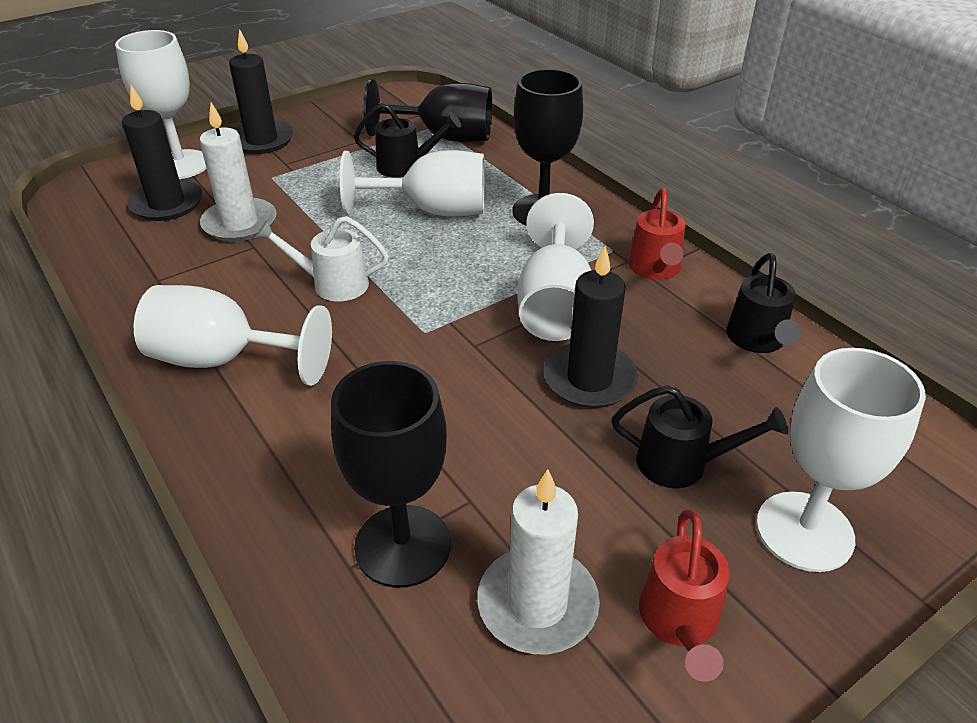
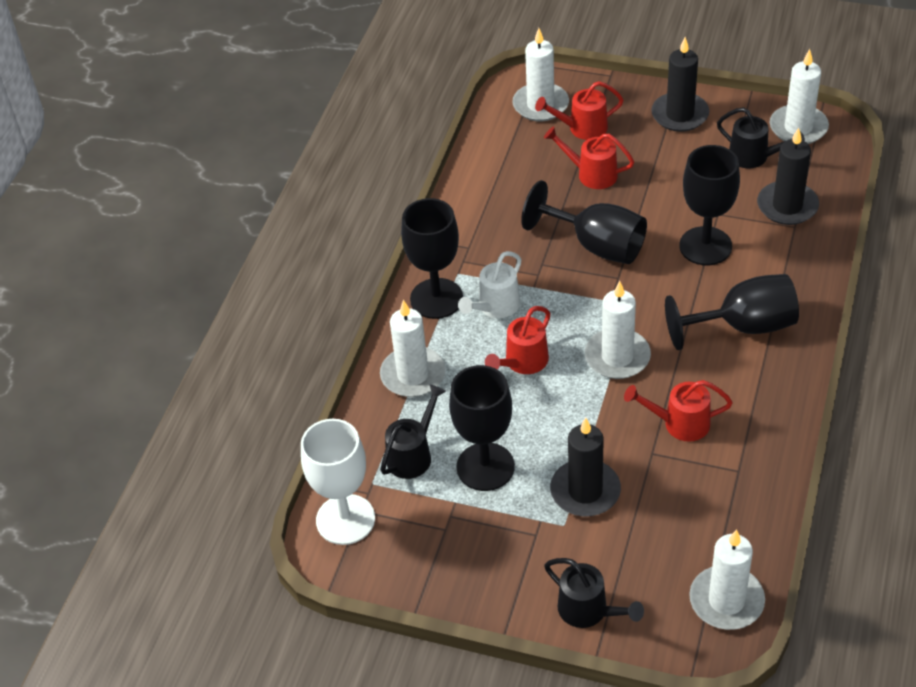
black goblet: [331,361,451,588] [363,79,492,142] [513,69,583,226] = 3 -> [401,198,463,319] [449,365,515,491] [521,180,647,264] [665,274,799,350] [679,145,740,265] = 5
red watering can: [628,188,686,280] [639,510,730,682] = 2 -> [485,306,551,374] [535,81,623,140] [544,126,634,189] [624,380,733,442] = 4
white candle: [200,102,277,242] [477,469,600,654] = 2 -> [380,300,445,397] [512,28,569,122] [585,281,651,379] [689,529,765,630] [770,49,829,144] = 5
white goblet: [115,30,207,179] [134,285,332,386] [340,150,485,217] [517,193,594,341] [756,348,926,572] = 5 -> [301,419,375,545] = 1

